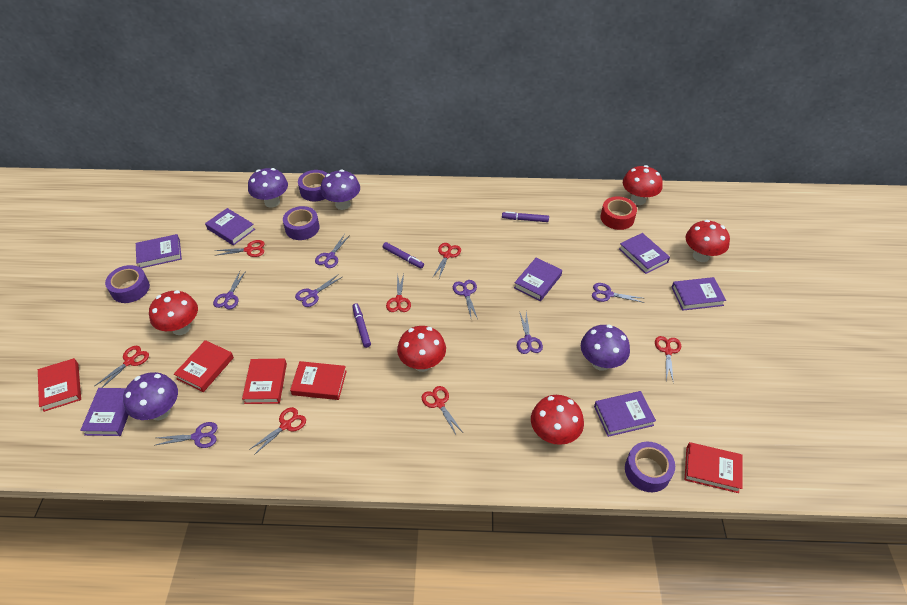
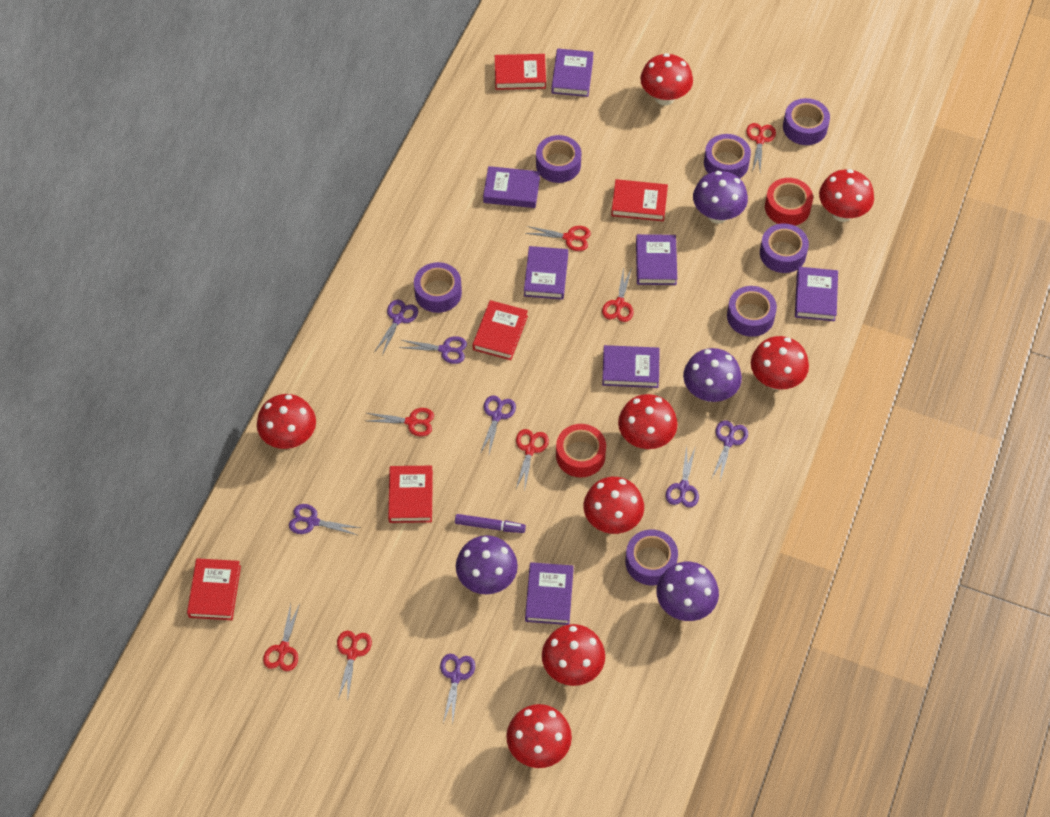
purple marker: [352,303,371,348] [383,242,424,268] [502,212,549,222] = 3 -> [455,514,526,533] = 1
purple tape: [105,265,150,303] [283,206,320,240] [298,170,328,201] [625,442,675,492] = 4 -> [414,262,462,313] [536,135,581,183] [625,530,678,585] [704,134,751,178] [727,286,777,337] [760,223,809,273] [783,98,830,145] = 7
red mushroom: [149,290,198,335] [397,326,446,372] [531,395,584,445] [623,165,663,205] [686,220,730,262] = 5 -> [257,394,316,449] [506,704,572,768] [542,624,605,686] [584,477,644,534] [618,394,678,449] [640,53,693,106] [751,336,809,390] [819,169,874,222] = 8
red tape: [601,196,637,230] = 1 -> [556,424,606,477] [765,178,813,226] = 2

